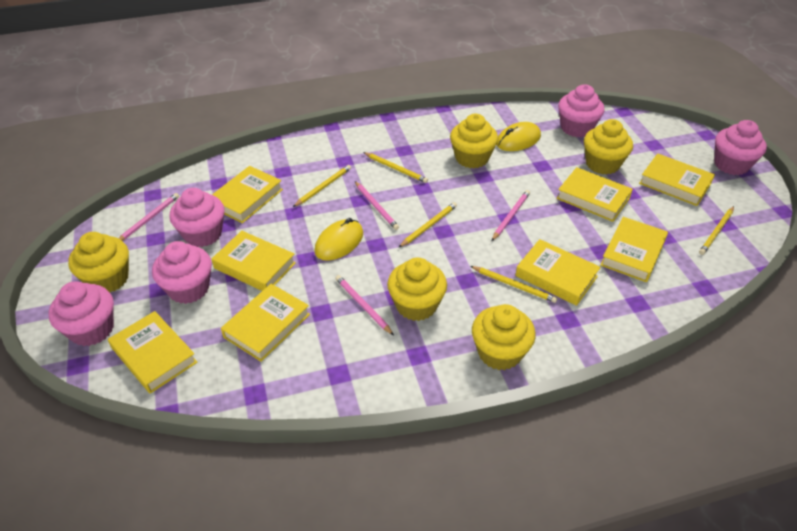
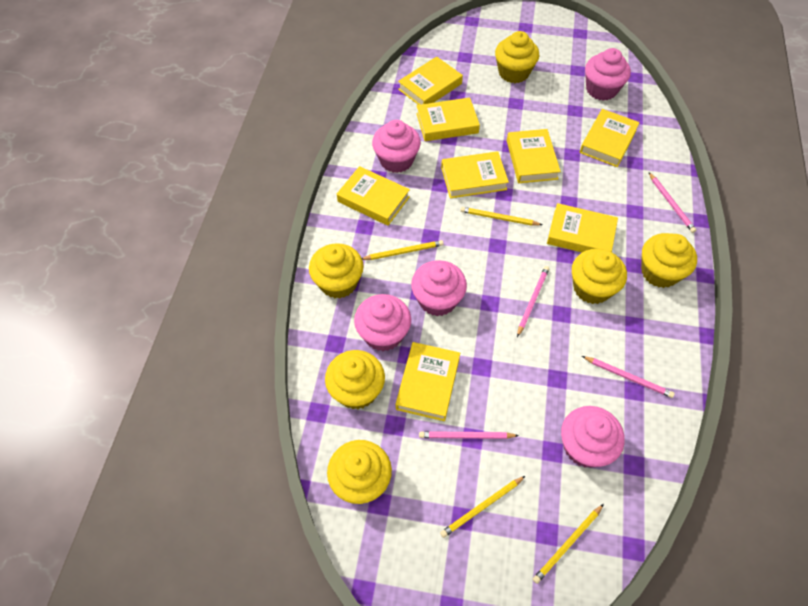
yellow cupcake: [68,232,129,292] [387,258,447,321] [450,114,498,168] [472,304,536,370] [584,119,633,175] = 5 -> [309,243,364,299] [325,350,385,409] [327,440,392,504] [495,31,539,83] [572,249,627,304] [641,233,697,288] = 6
yellow mouse: [314,218,363,261] [496,122,541,151] = 2 -> none = 0
yellow pencil: [293,165,351,207] [363,152,428,183] [399,202,457,247] [471,266,558,303] [699,206,734,255] = 5 -> [362,240,444,260] [440,476,525,538] [460,207,542,226] [533,504,604,584] = 4

